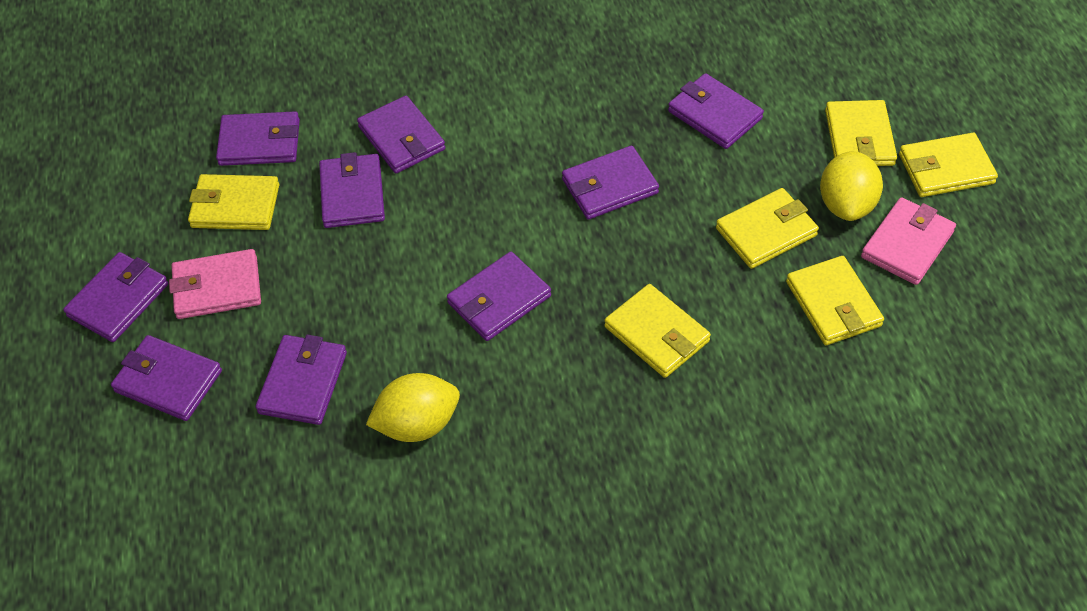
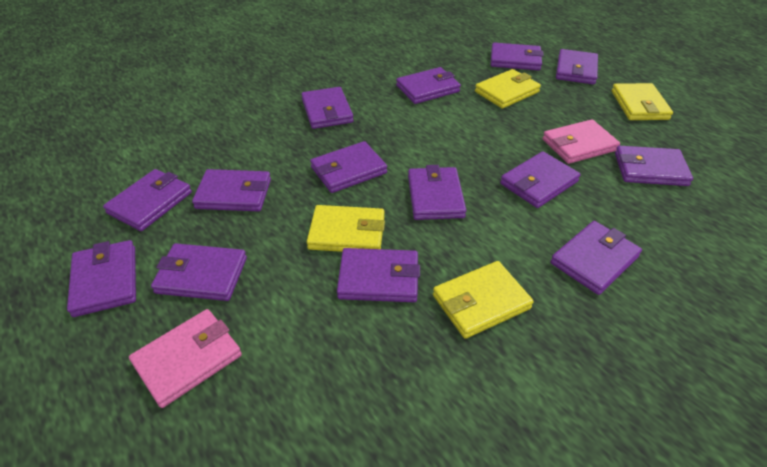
purple wallet: [63,252,168,342] [111,335,222,421] [216,111,300,166] [256,335,347,425] [319,152,385,228] [357,96,445,173] [447,252,551,341] [562,146,659,220] [668,73,764,149] = 9 -> [67,240,136,317] [103,169,192,231] [151,243,247,301] [192,169,271,211] [301,87,354,129] [310,141,387,193] [337,248,420,302] [396,67,461,104] [408,165,466,220] [491,42,544,70] [500,151,581,208] [550,221,642,295] [556,49,598,84] [615,146,693,186] = 14
yellow lemon: [366,373,460,442] [820,151,883,221] = 2 -> none = 0
yellow wallet: [188,174,279,230] [604,284,711,378] [716,188,819,269] [786,256,884,345] [825,100,897,166] [899,133,998,197] = 6 -> [307,205,385,252] [433,261,534,339] [475,69,541,109] [612,83,673,120] = 4

